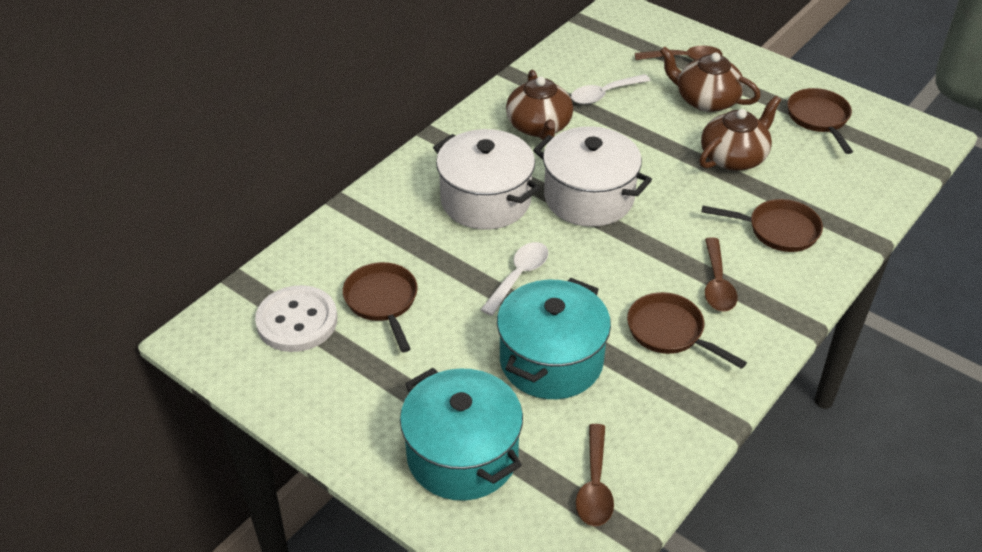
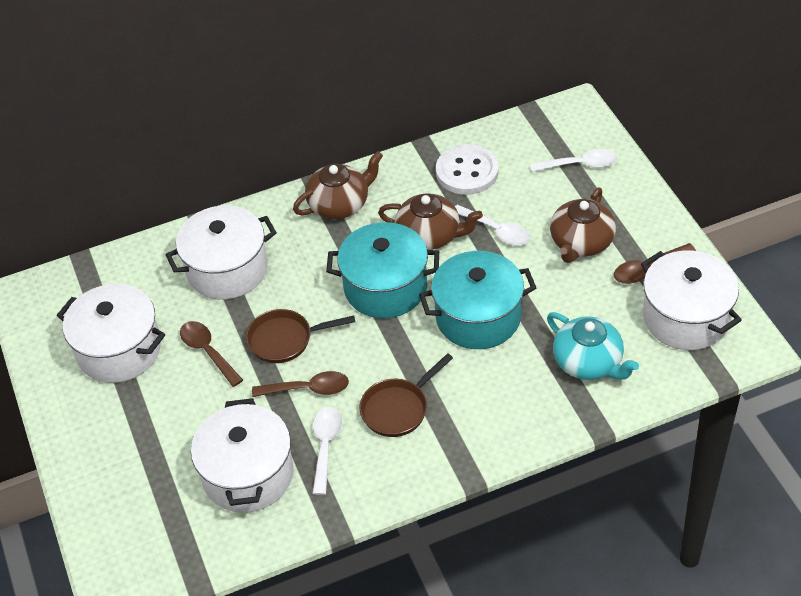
brown pan: [343,262,418,352] [627,292,747,369] [702,199,823,252] [787,88,853,154] = 4 -> [246,309,355,363] [359,353,453,437] = 2
turquoise teapot: none = 0 -> [547,312,639,380] = 1
white pot: [433,129,541,230] [533,126,652,227] = 2 -> [57,284,165,383] [165,206,277,299] [191,398,294,513] [641,250,742,350] = 4
white spoon: [480,242,549,316] [571,74,650,104] = 2 -> [312,407,342,495] [455,205,530,245] [531,149,617,172] = 3

